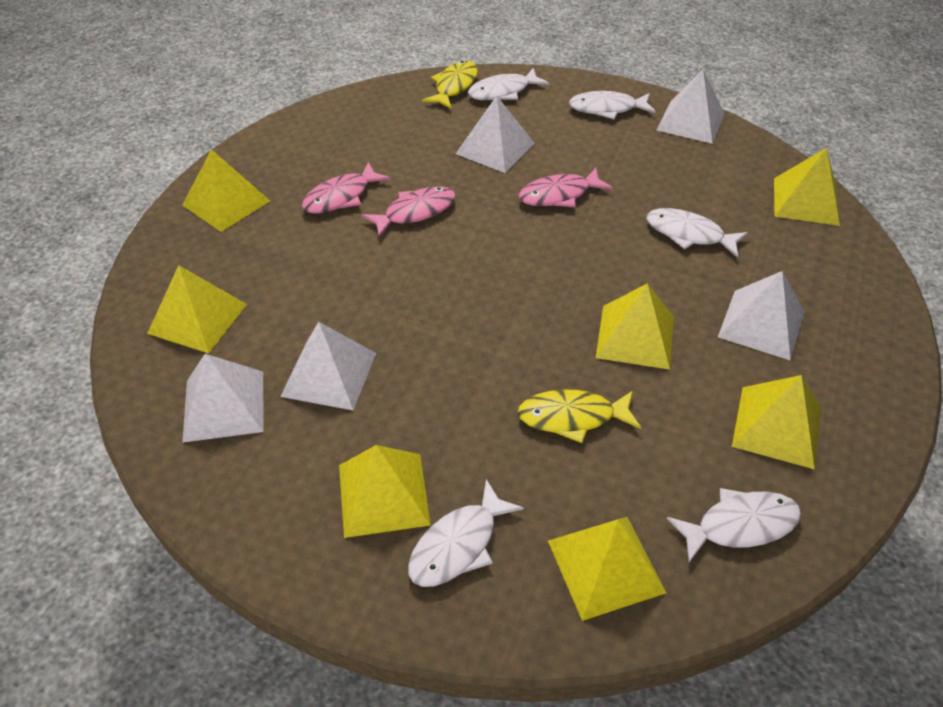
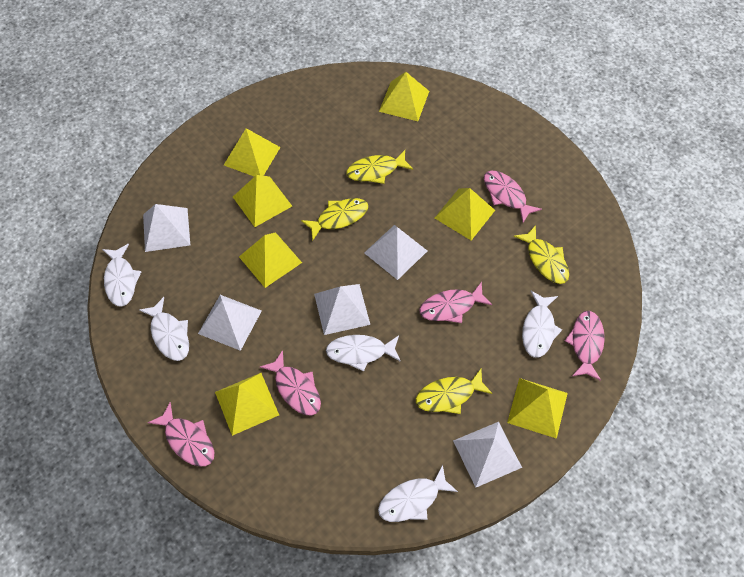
pink fish: [302,162,391,214] [361,186,456,237] [519,168,613,207] = 3 -> [148,402,214,467] [260,350,321,416] [419,282,492,323] [484,171,542,223] [565,311,605,381] = 5
yellow fish: [422,61,478,109] [517,389,641,443] = 2 -> [301,198,368,240] [346,150,413,184] [416,369,493,414] [514,225,569,284] = 4

